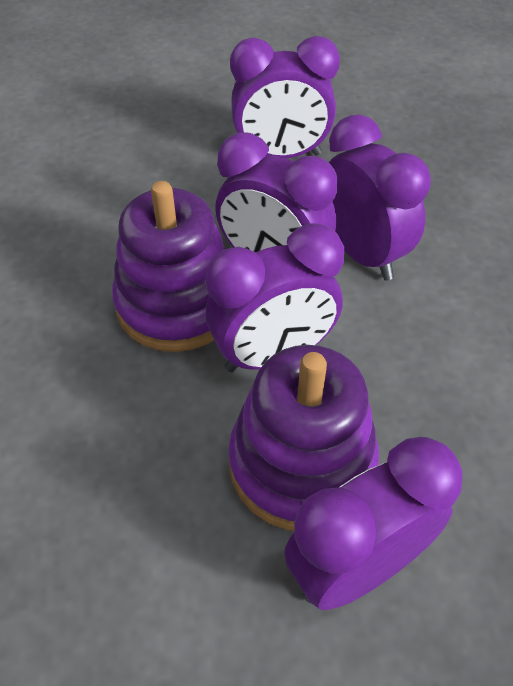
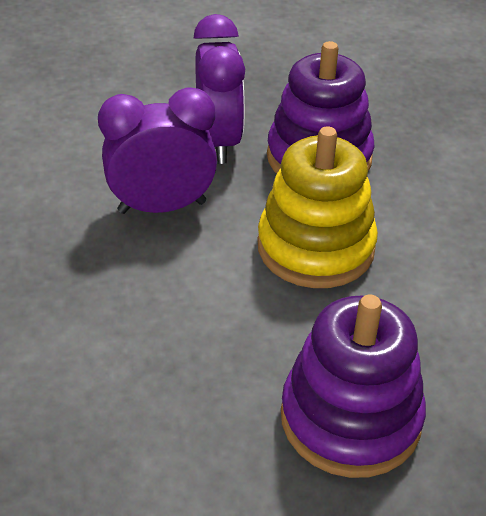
purple clock: [205,223,344,372] [215,132,338,252] [230,36,340,158] [284,437,463,610] [329,114,431,280] = 5 -> [98,87,217,214] [194,14,245,164] = 2
yellow stacking toy: none = 0 -> [257,126,378,288] = 1

